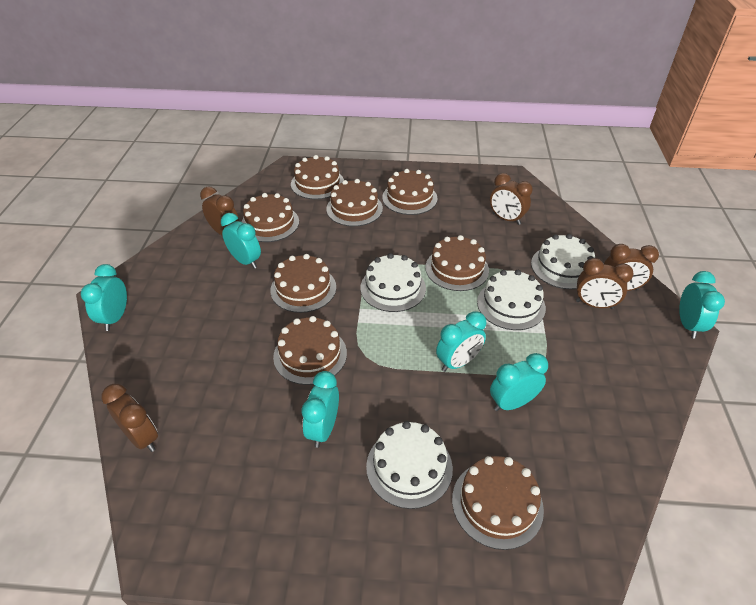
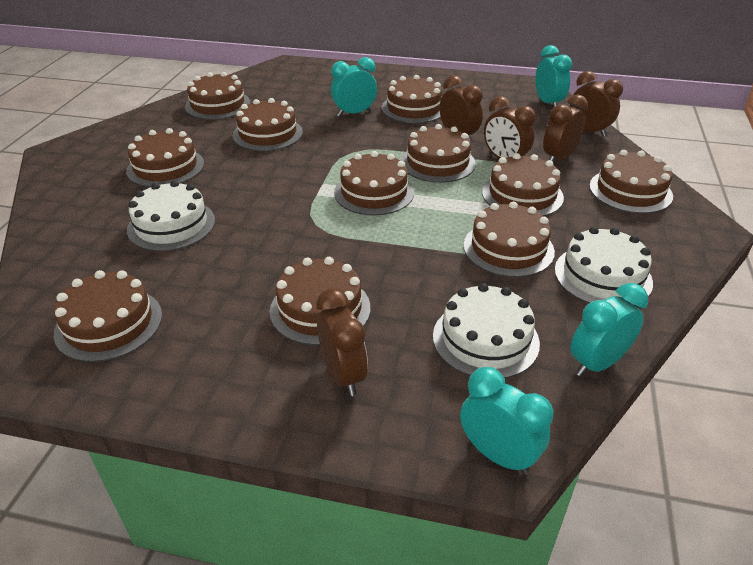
brown cake: [241,193,299,242] [270,254,336,313] [273,316,347,385] [291,155,344,199] [326,179,383,226] [382,169,438,215] [425,235,489,291] [452,456,544,550] = 8 -> [54,270,162,362] [126,128,204,187] [185,72,250,120] [233,98,303,151] [270,257,370,345] [334,151,414,215] [382,75,442,123] [401,124,476,183] [463,202,555,277] [482,153,564,216] [589,150,673,214] = 11
turquoise clock: [81,264,127,331] [221,213,261,269] [301,371,339,448] [436,311,486,372] [490,353,548,411] [679,271,725,339] = 6 -> [331,57,377,116] [460,367,553,475] [535,45,572,107] [570,283,648,377] = 4
white cake: [360,253,426,312] [366,421,453,509] [477,270,546,330] [531,234,595,289] = 4 -> [127,180,215,251] [433,283,540,378] [555,227,653,305] = 3

